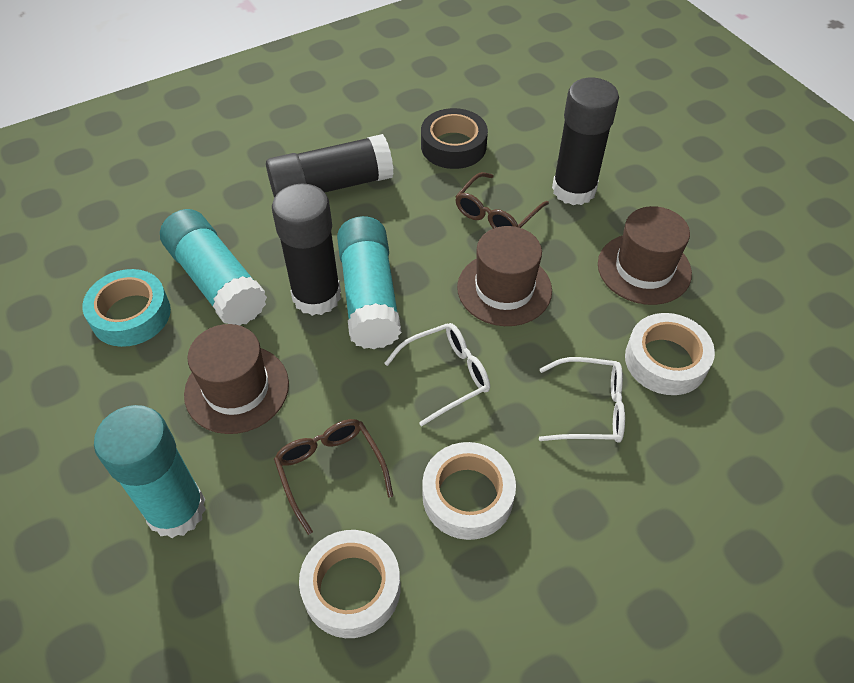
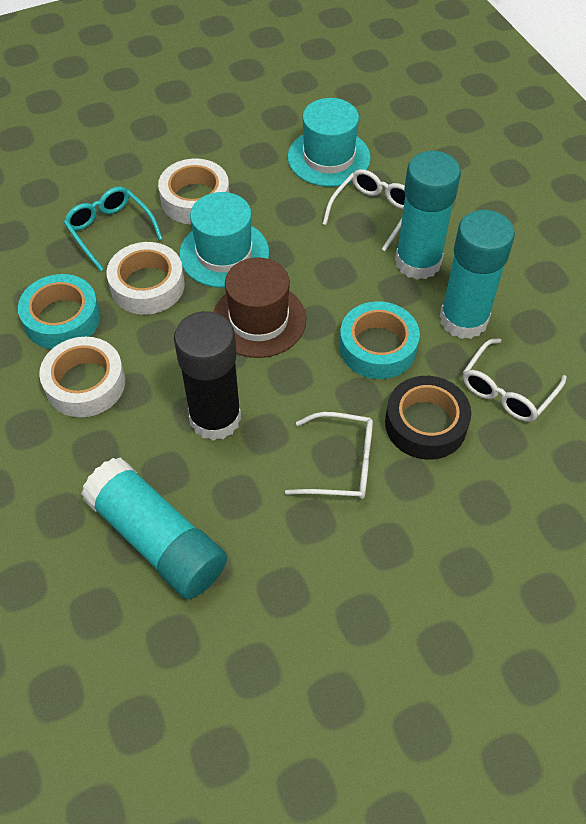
black glue stick: [266,134,394,198] [272,184,341,316] [552,78,619,205] = 3 -> [174,311,241,441] = 1
brown glasses: [274,419,393,535] [455,172,549,229] = 2 -> none = 0
brown hat: [184,324,289,434] [457,226,552,326] [598,206,692,305] = 3 -> [213,257,306,358] = 1
turquoise glasses: none = 0 -> [64,187,163,271] = 1
turquoise hat: none = 0 -> [179,192,269,288] [288,98,371,187] = 2
turquoise tape: [82,269,171,347] = 1 -> [18,274,100,349] [339,302,420,379] = 2
white glasses: [384,323,490,426] [539,357,625,443] = 2 -> [285,412,373,499] [323,169,405,251] [463,338,567,422] = 3

